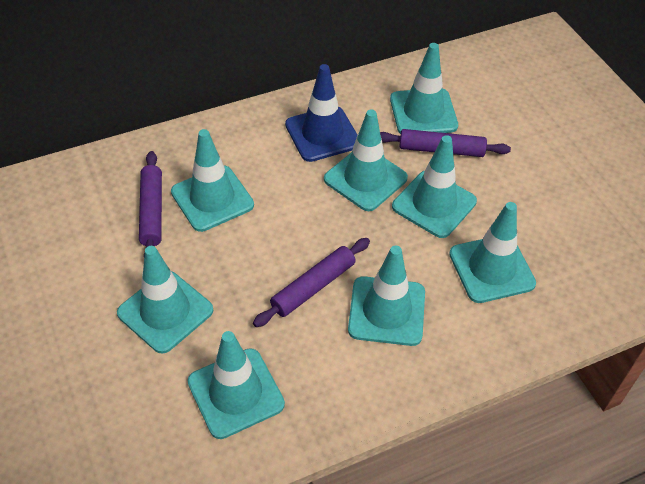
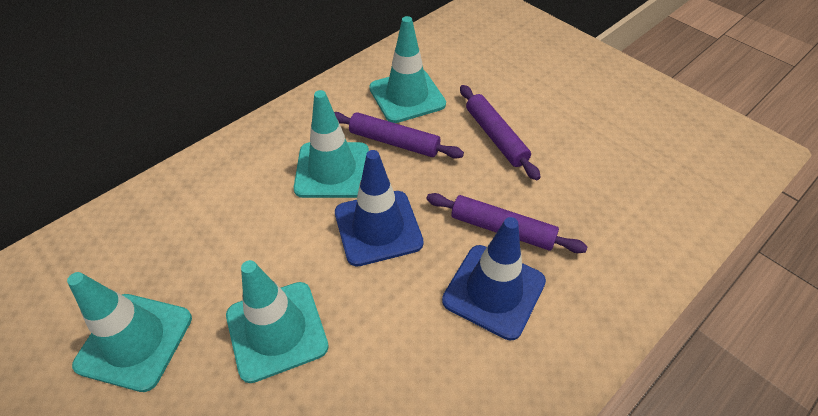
blue traffic cone: [285,64,358,162] = 1 -> [335,150,424,267] [442,217,546,340] = 2
turquoise traffic cone: [117,246,213,354] [171,129,254,232] [188,331,285,439] [324,109,408,211] [348,246,425,346] [390,43,458,134] [392,135,477,238] [449,202,536,303] = 8 -> [67,272,192,392] [226,260,329,383] [294,90,369,198] [369,16,446,123] = 4

